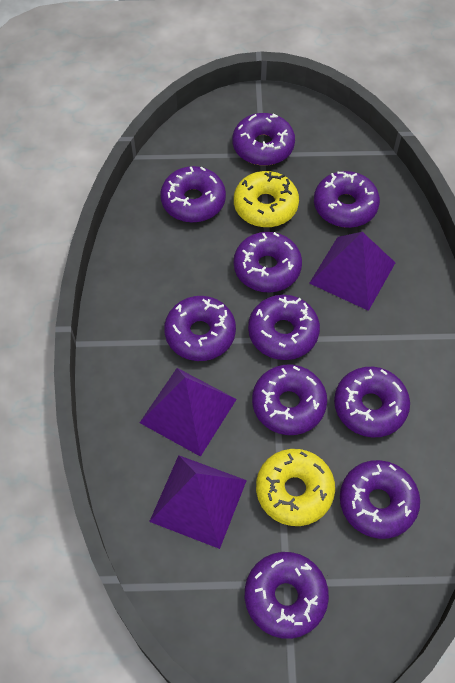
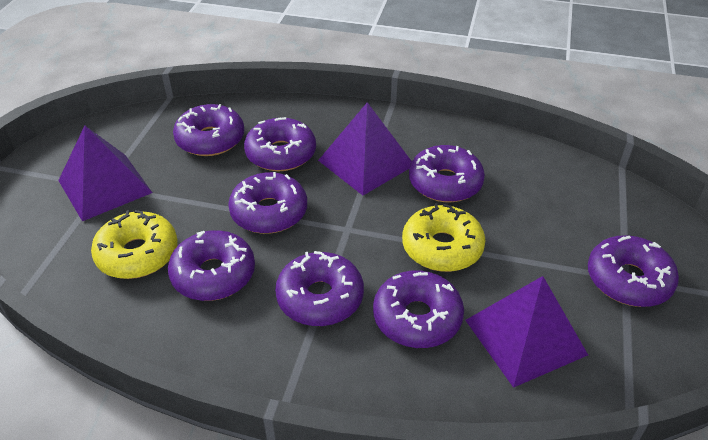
purple donut: [160,166,226,222] [164,296,236,361] [233,113,295,165] [234,232,302,293] [245,552,329,639] [248,295,320,360] [252,365,327,435] [314,171,380,228] [334,367,410,437] [340,460,420,539] = 10 -> [168,230,255,301] [173,104,244,156] [228,172,307,234] [244,117,316,171] [275,251,364,326] [373,271,464,348] [409,145,485,202] [588,235,679,307] = 8

